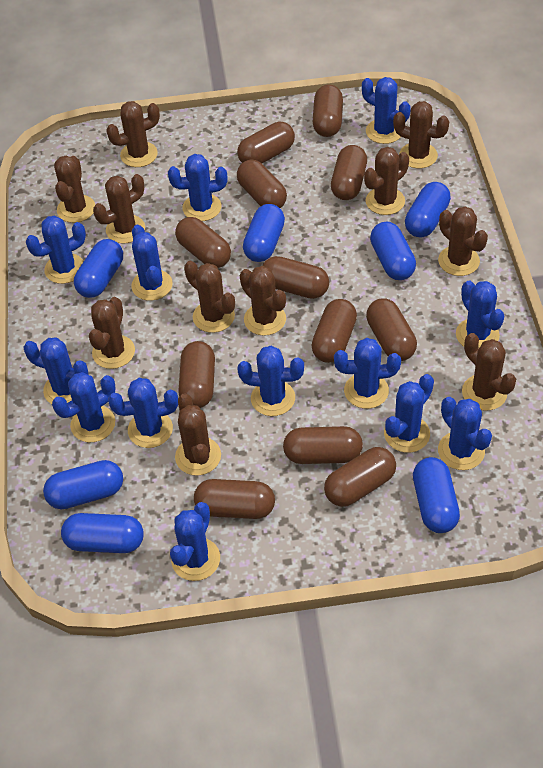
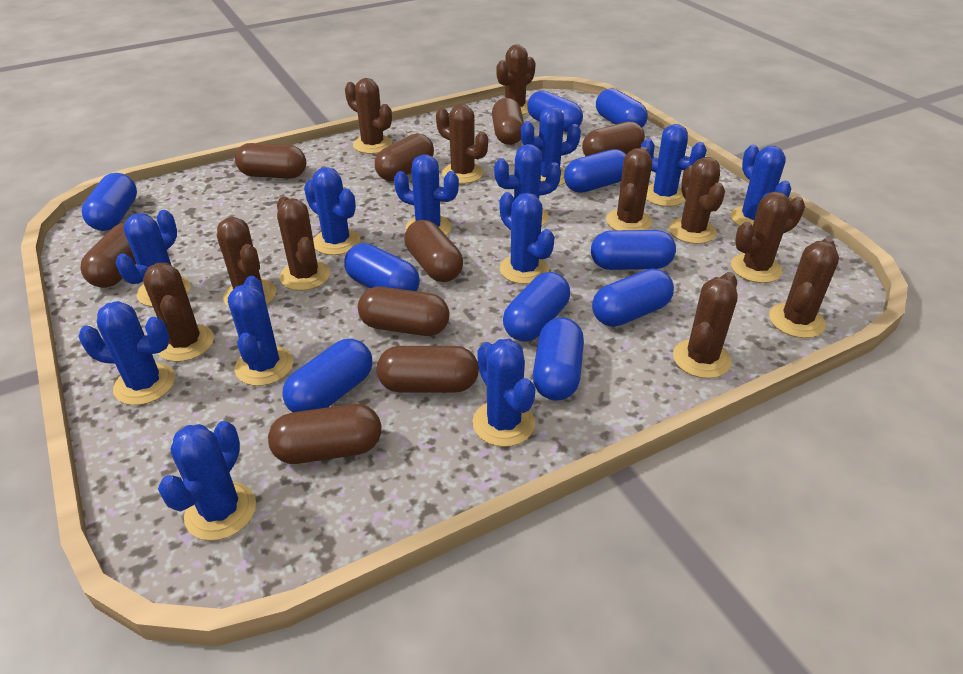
blue cactus: [23,337,89,404] [26,216,86,284] [52,372,116,442] [108,378,178,448] [131,225,173,301] [168,154,228,221] [170,502,220,581] [237,346,304,416] [334,338,401,409] [362,77,411,144] [384,374,434,453] [438,397,492,470] [456,281,504,348] = 13 -> [78,301,175,405] [116,210,190,307] [158,421,256,541] [228,276,293,386] [304,167,360,255] [394,155,459,235] [473,339,535,447] [494,144,561,226] [499,192,555,284] [521,107,581,186] [641,124,707,207] [731,145,791,226] = 12
blue capsule: [43,460,123,509] [61,513,144,553] [74,239,123,298] [243,204,285,262] [370,222,416,280] [405,182,451,237] [413,457,460,533] = 7 -> [82,173,137,231] [282,339,372,412] [344,243,420,291] [503,272,570,342] [527,91,583,132] [533,317,584,400] [564,149,626,193] [591,230,676,270] [592,268,674,327] [596,88,648,127] = 10
brown capsule: [175,217,231,268] [178,341,215,408] [194,479,275,519] [237,122,295,163] [237,160,287,208] [262,256,329,299] [283,426,363,464] [312,299,357,363] [313,84,343,137] [324,447,396,507] [331,145,367,200] [366,299,417,361] = 12 -> [80,222,137,288] [235,143,306,178] [268,404,381,464] [358,286,450,336] [375,133,434,181] [377,346,479,393] [404,220,463,282] [492,98,524,145] [582,121,645,156] = 9

